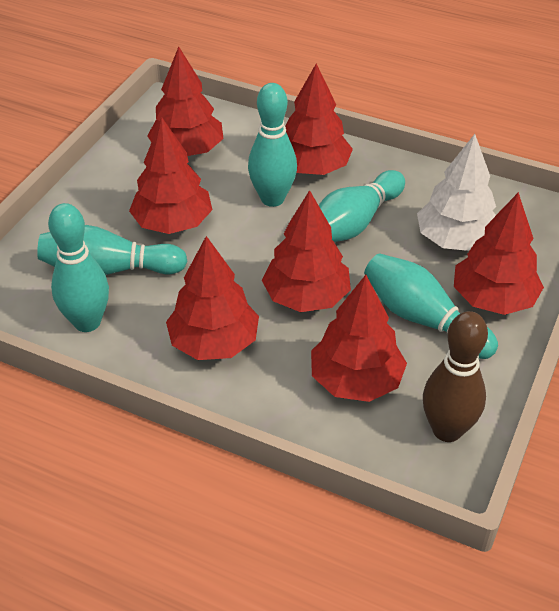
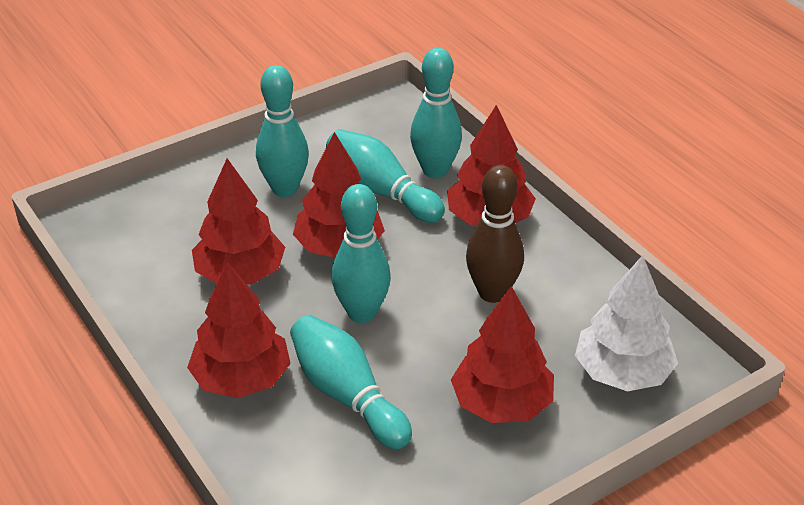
red tree: [129,117,212,234] [147,47,223,156] [166,236,259,360] [262,190,351,312] [285,63,353,175] [311,275,407,402] [454,192,544,315] = 7 -> [187,261,291,398] [192,158,285,284] [293,132,385,257] [447,105,536,226] [451,286,554,423] = 5

